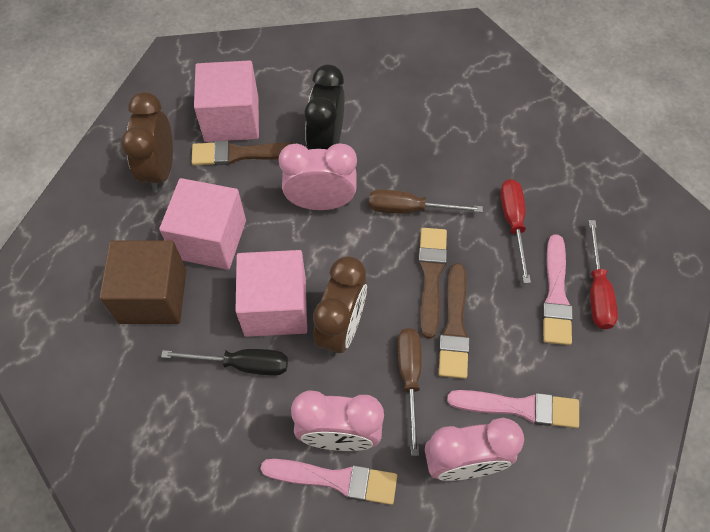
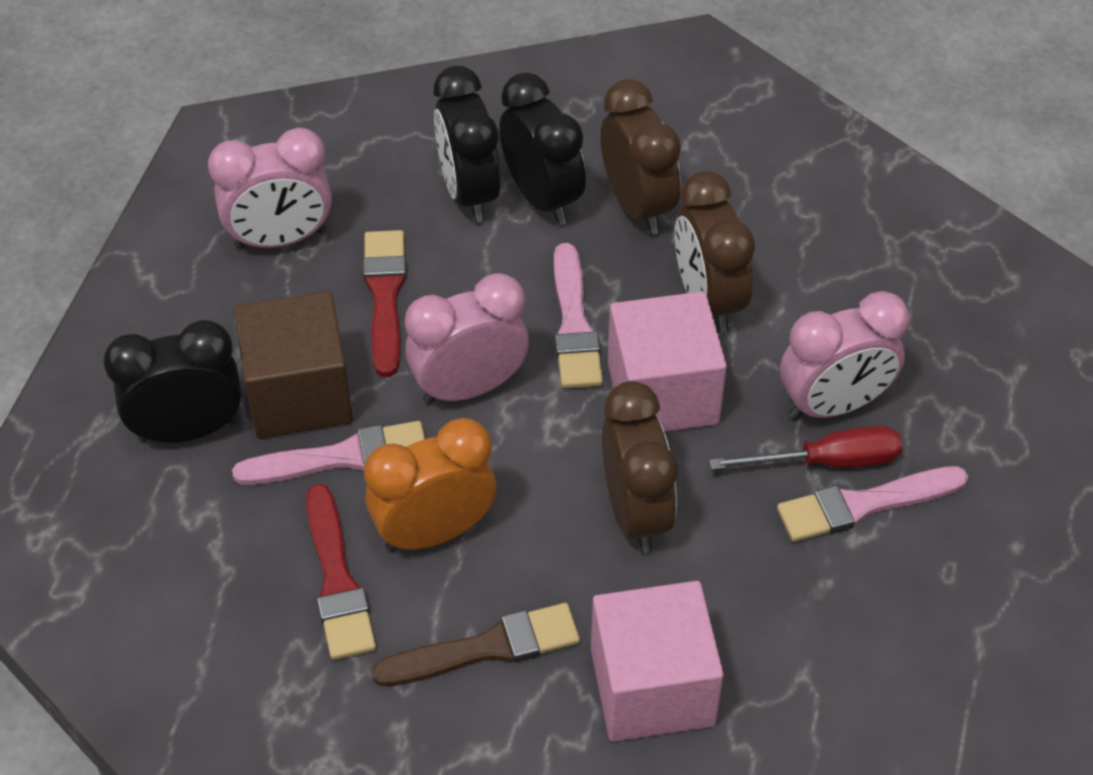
black clock: [304,64,345,150] = 1 -> [103,320,242,442] [434,66,501,222] [499,72,586,225] = 3
black screwdriver: [161,349,288,376] = 1 -> none = 0
brown brush: [192,140,295,165] [418,228,447,339] [439,263,470,379] = 3 -> [371,603,580,686] = 1
brown clock: [121,92,173,193] [313,256,367,357] = 2 -> [601,79,681,235] [602,381,678,553] [675,171,755,332] = 3
brown screwdriver: [369,189,483,213] [398,328,422,456] = 2 -> none = 0
orange clock: none = 0 -> [364,418,496,552] = 1
pink cube: [159,178,246,270] [194,60,259,142] [236,250,307,337] = 3 -> [591,581,724,742] [608,291,727,432] = 2
red brush: none = 0 -> [306,484,376,660] [363,230,406,377] = 2
red screwdriver: [500,179,531,283] [589,220,618,329] = 2 -> [709,426,902,470] = 1

